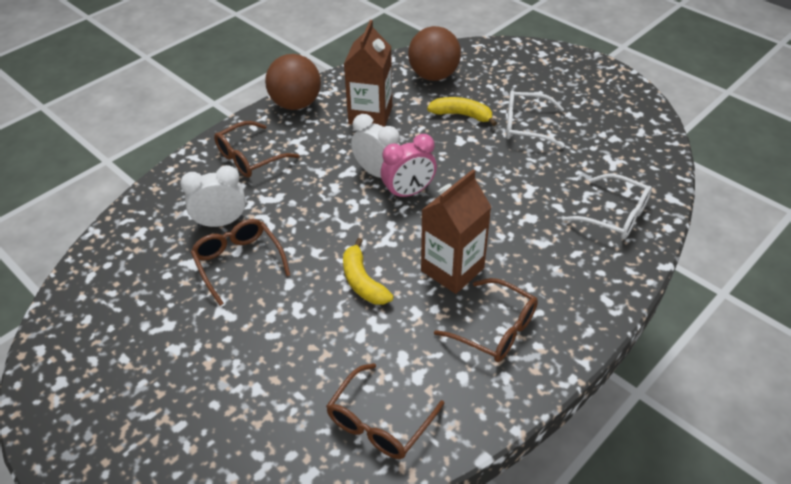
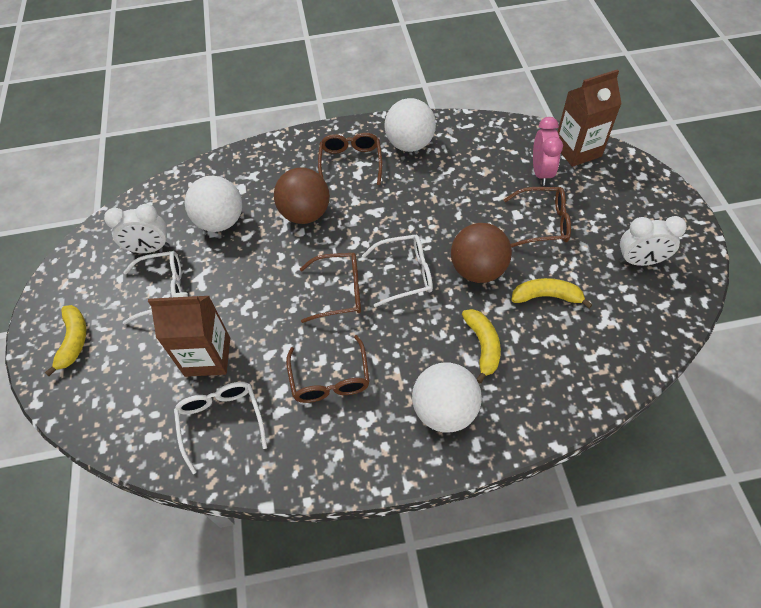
white ball: none = 0 -> [185,176,242,232] [384,98,436,152] [412,362,482,433] = 3
white glasses: [506,90,564,148] [562,174,652,239] = 2 -> [123,251,182,325] [174,382,267,474] [362,235,433,307] = 3
yellow banana: [343,238,394,305] [427,97,497,126] = 2 -> [44,305,86,376] [462,309,501,383] [511,278,593,308] = 3

